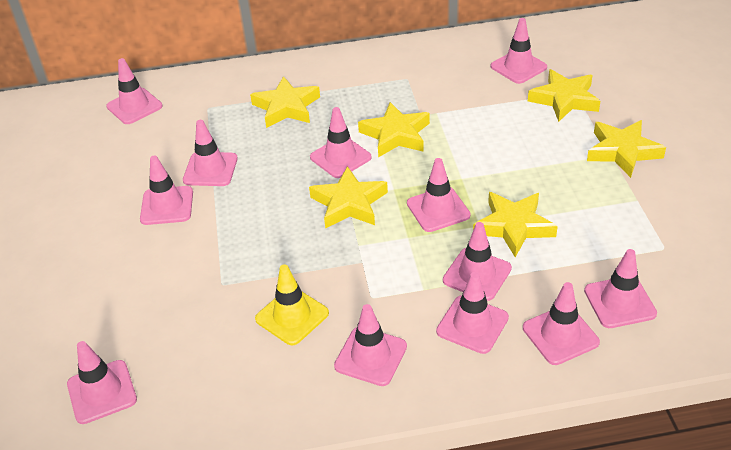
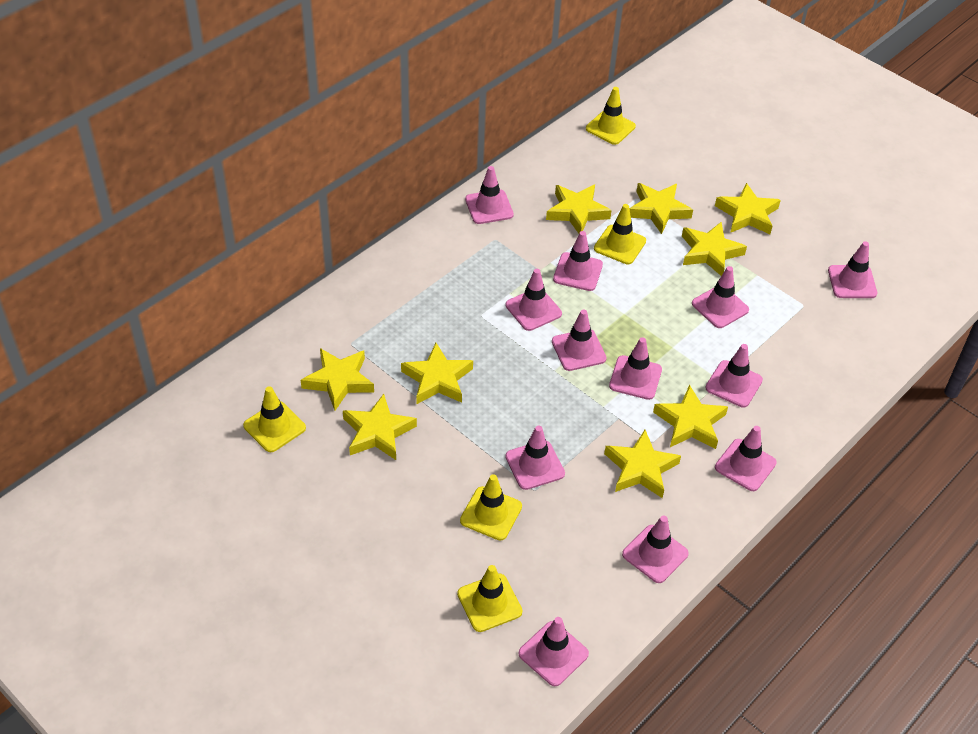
yellow star: [250,76,320,128] [309,166,388,229] [358,102,430,157] [473,192,558,257] [528,69,600,122] [587,120,666,178] = 6 -> [301,348,374,411] [343,394,417,460] [401,343,473,404] [546,185,612,233] [604,430,681,498] [629,183,693,234] [653,385,728,449] [682,222,747,276] [715,183,781,234] = 9
yellow traffic cone: [255,264,329,345] = 1 -> [243,386,306,452] [457,565,523,632] [460,474,522,540] [586,87,636,145] [594,204,646,264] = 5

